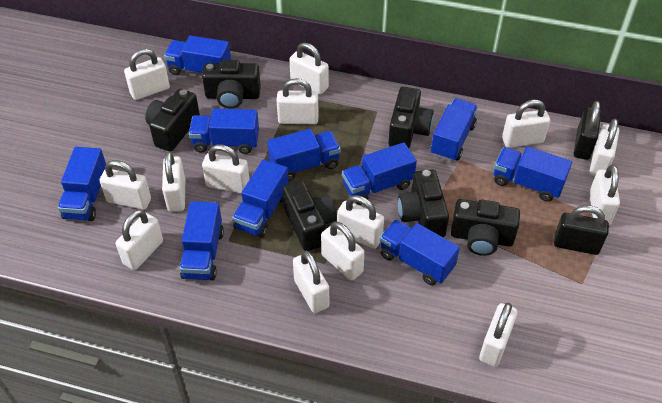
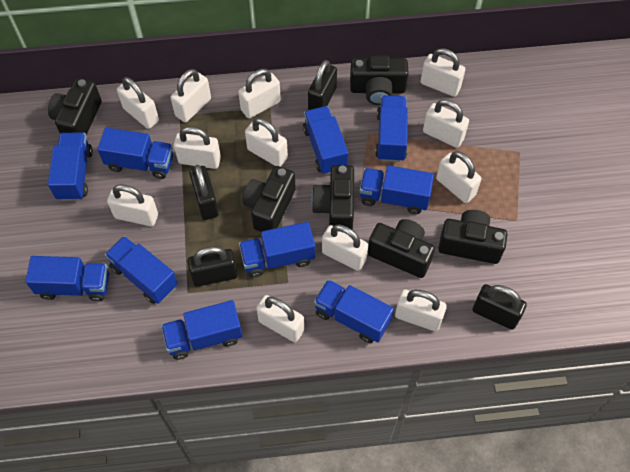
black padlock: [554,205,609,255] [573,101,601,160] = 2 -> [187,246,238,287] [189,165,219,220] [308,60,337,110] [472,284,527,330] = 4
white padlock: [99,160,151,209] [116,209,163,270] [124,49,170,100] [162,151,185,212] [202,144,250,193] [277,78,319,124] [289,43,329,95] [293,251,329,313] [321,222,365,280] [337,195,384,249] [479,303,518,367] [502,100,550,148] [589,119,619,176] [589,164,620,225] = 14 -> [107,184,158,226] [117,77,159,129] [171,69,211,122] [174,127,221,169] [238,69,281,119] [245,118,288,167] [256,295,304,342] [322,225,368,271] [395,289,447,331] [420,48,465,97] [423,99,469,148] [436,151,481,203] = 12

